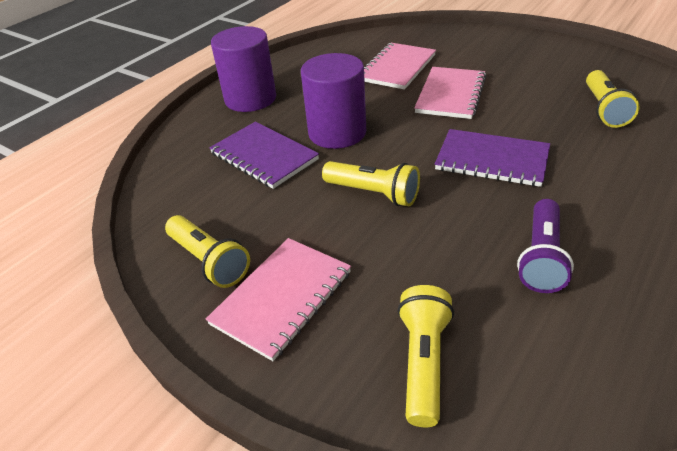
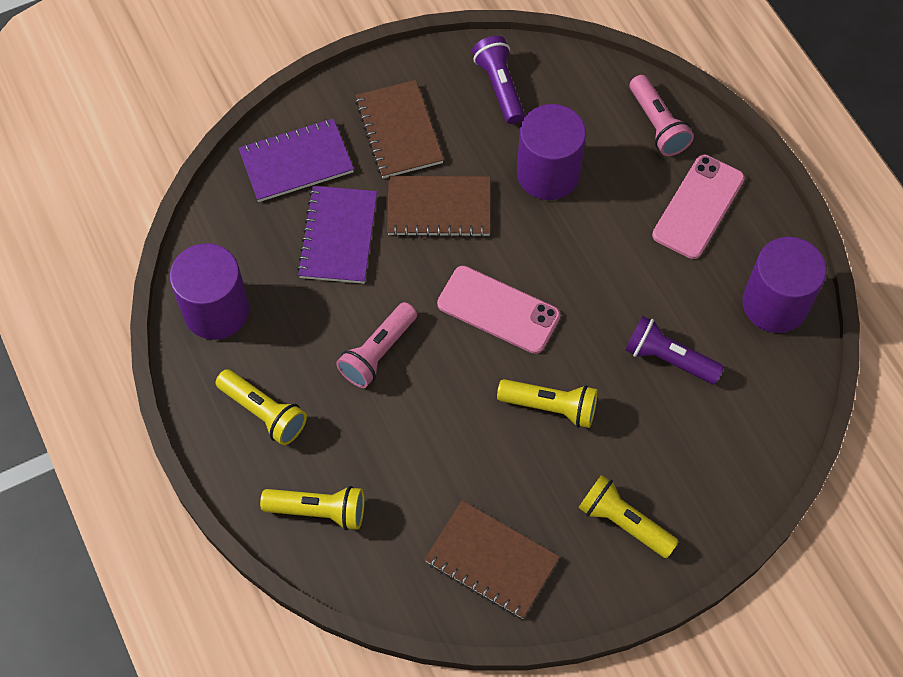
brown notebook: none = 0 -> [355,80,444,178] [387,176,490,237] [424,500,560,619] = 3
pink flashlight: none = 0 -> [336,302,417,388] [630,75,694,156] = 2
pink notebook: [206,238,351,361] [364,43,436,90] [414,67,486,119] = 3 -> none = 0
pink phone: none = 0 -> [437,266,561,354] [652,155,745,259] = 2
purple cylinder: [211,26,276,112] [301,53,366,149] = 2 -> [170,243,249,340] [517,104,586,200] [742,237,826,333] = 3
purple flashlight: [517,199,574,293] = 1 -> [472,36,525,124] [625,316,724,384] = 2

